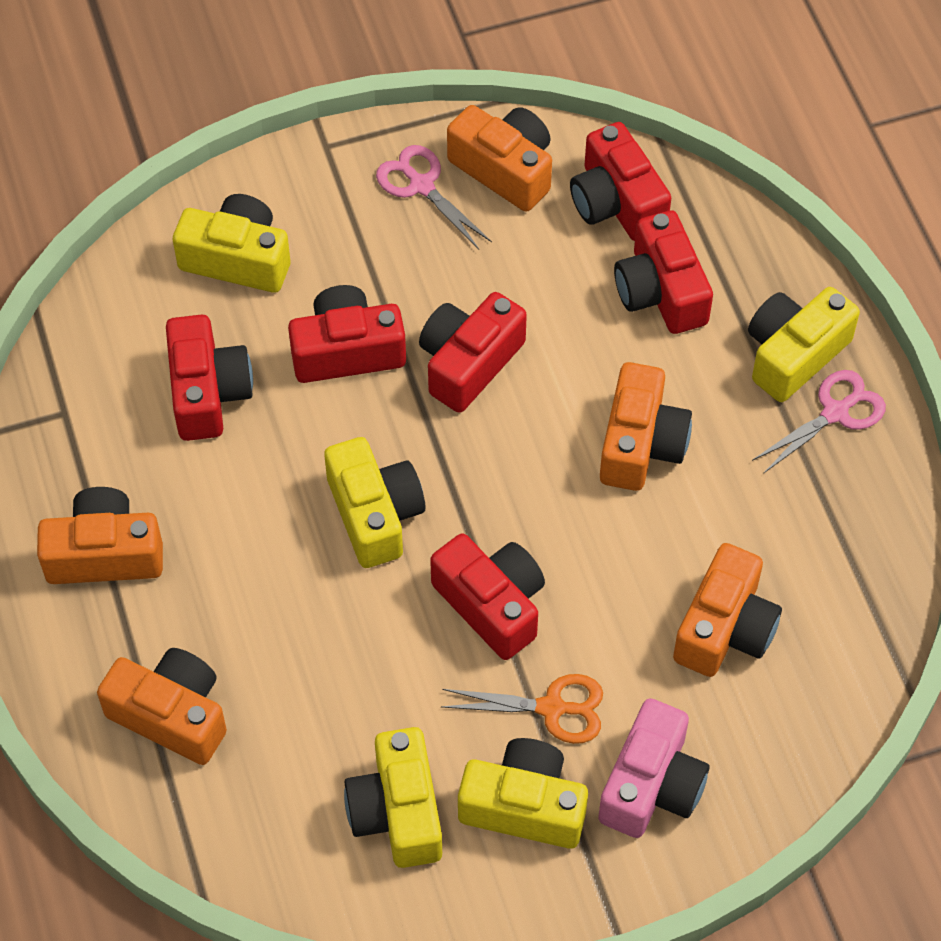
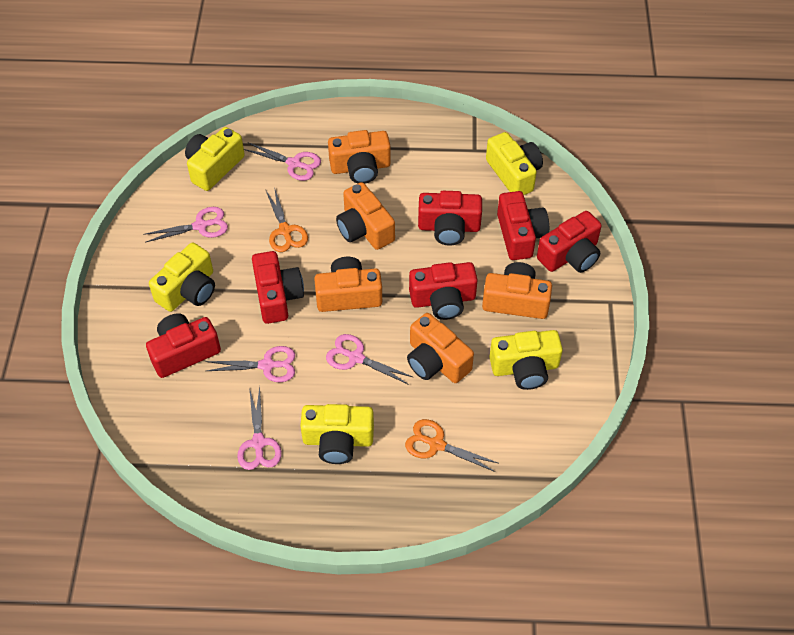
orange scissors: [441,674,603,744] = 1 -> [266,187,308,252] [405,419,498,472] = 2
pink camera: [598,698,709,838] = 1 -> none = 0
pink scissors: [376,145,492,249] [752,370,886,474] = 2 -> [143,207,228,243] [205,346,295,382] [237,387,282,470] [244,143,321,181] [326,334,413,385] = 5

